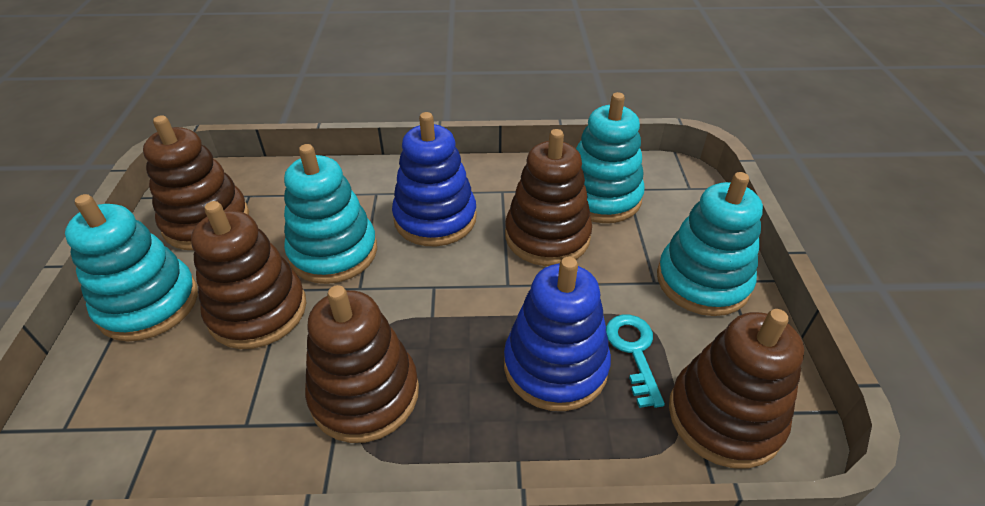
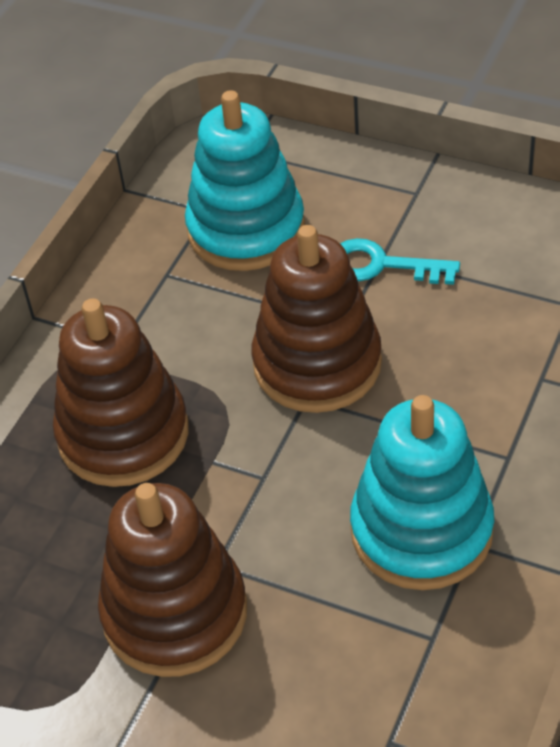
blue stacking toy: [392,112,477,246] [504,257,611,411] = 2 -> none = 0
brown stacking toy: [143,115,249,250] [191,201,306,349] [305,285,419,443] [505,129,592,266] [669,309,804,469] = 5 -> [53,298,188,487] [98,483,247,677] [252,225,382,413] = 3
turquoise stacking toy: [65,194,198,341] [284,144,377,284] [576,92,645,223] [657,172,763,316] = 4 -> [185,90,305,271] [350,395,494,590] = 2

